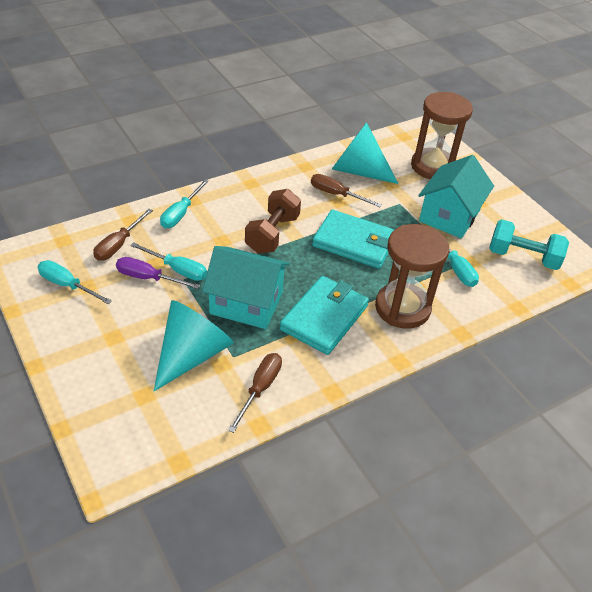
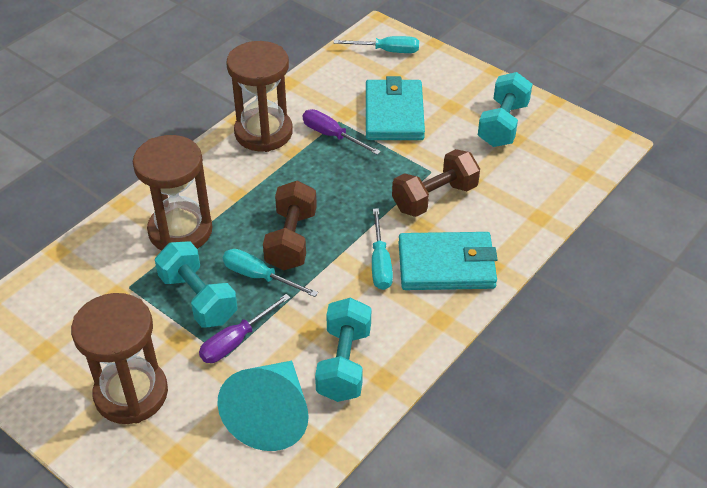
brown dumbbell: [245,189,301,254] = 1 -> [263,181,317,270] [392,149,480,217] = 2
brown hourglass: [375,224,449,329] [411,92,473,179] = 2 -> [71,293,168,424] [133,135,212,250] [226,41,293,152] = 3
brown screwdriver: [93,209,153,261] [228,353,282,433] [311,174,382,207] = 3 -> none = 0
purple screwdriver: [116,257,200,289] = 1 -> [199,294,291,363] [303,109,381,155] = 2
turquoise cone: [154,300,234,391] [332,122,398,184] = 2 -> [217,361,309,451] = 1
turquoise dumbbell: [489,219,569,270] = 1 -> [155,241,237,328] [315,298,371,402] [478,72,532,147] = 3
turquoise house: [202,246,290,329] [418,155,494,238] = 2 -> none = 0
turquoise screwdriver: [37,260,112,304] [130,242,207,281] [160,180,209,228] [433,228,479,287] = 4 -> [223,249,318,297] [334,36,419,53] [372,208,393,290] = 3

